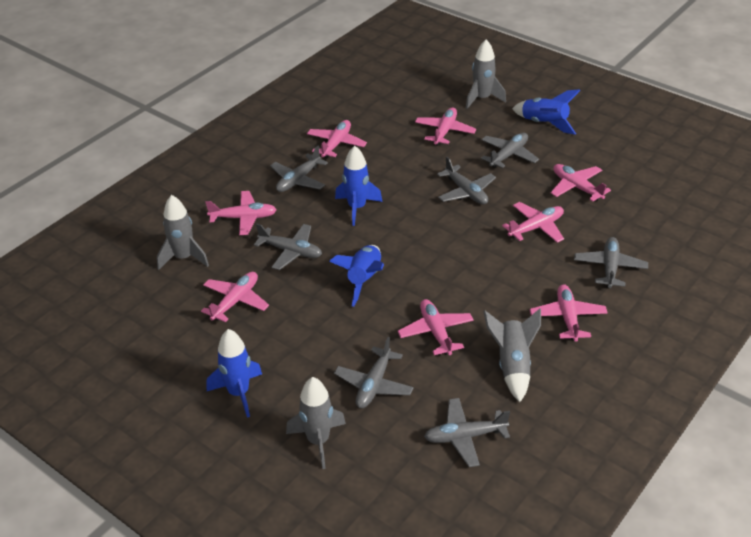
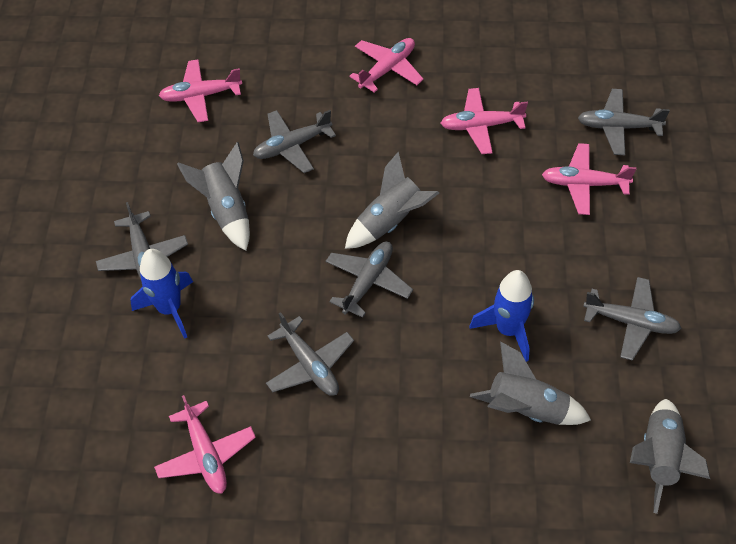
blue rocket: [207,329,262,418] [329,245,384,307] [335,146,383,226] [512,89,580,135] = 4 -> [130,249,193,339] [469,270,534,362] = 2
grey plane: [254,224,322,270] [270,146,328,192] [334,337,414,408] [424,398,510,467] [437,157,496,205] [481,133,539,168] [574,237,648,288] = 7 -> [96,202,188,279] [253,110,336,173] [266,312,354,396] [326,242,413,318] [578,89,670,155] [583,277,682,361] = 6
pink plane: [201,272,269,322] [205,191,277,235] [307,120,367,158] [398,299,474,355] [415,108,476,146] [502,202,564,243] [530,284,608,342] [551,164,611,202] = 8 -> [154,395,256,494] [159,59,242,122] [349,38,424,93] [440,88,528,154] [542,143,636,215] = 5

